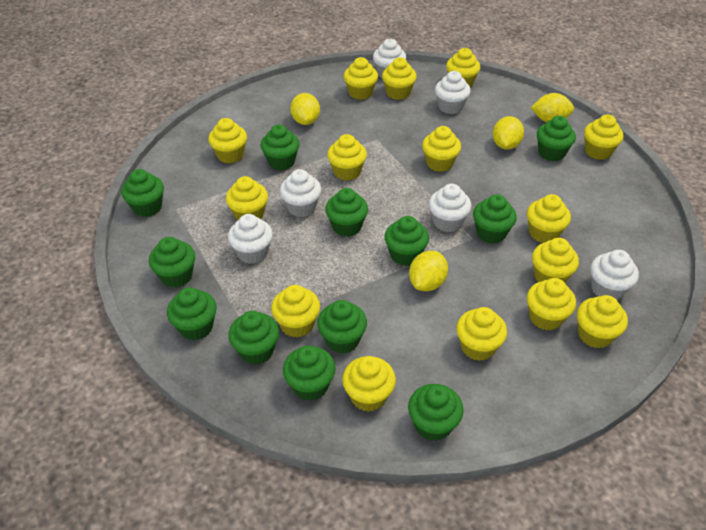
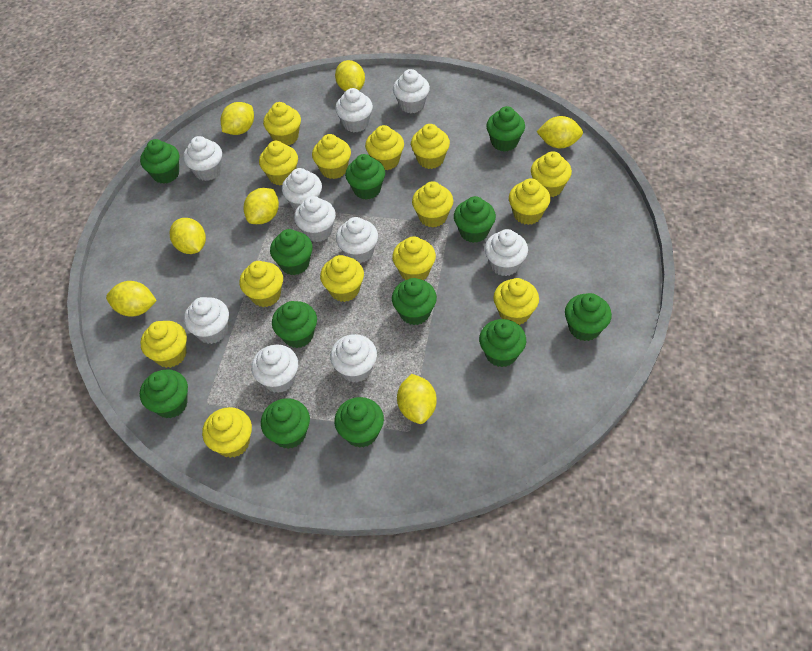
white cupcake: [228,214,273,264] [280,169,321,217] [373,38,406,78] [429,184,472,232] [435,71,471,114] [590,250,639,300] = 6 -> [183,136,222,181] [184,297,229,344] [251,345,298,393] [282,168,322,211] [294,196,336,242] [330,334,377,383] [335,88,373,132] [336,217,378,263] [393,69,430,113] [485,229,528,276] = 10
yellow cupcake: [208,118,247,163] [226,176,268,220] [271,285,320,338] [327,134,367,181] [342,356,396,412] [344,57,378,100] [382,57,417,100] [422,126,461,172] [446,48,480,88] [456,307,507,361] [527,194,571,243] [527,278,576,330] [532,238,579,282] [577,295,628,349] [584,114,623,160] = 15 -> [140,321,187,368] [202,407,252,458] [240,261,283,307] [259,141,298,185] [263,102,301,146] [312,134,351,179] [320,255,364,302] [365,125,404,170] [392,236,436,280] [411,124,450,169] [412,181,453,228] [493,278,539,325] [509,178,551,225] [531,151,572,197] = 14
yellow lemon: [290,93,320,125] [409,251,448,291] [493,116,524,150] [531,93,574,122] = 4 -> [106,281,157,317] [170,218,206,254] [221,102,254,135] [243,188,279,224] [335,60,365,91] [397,374,437,424] [537,116,583,148] = 7

